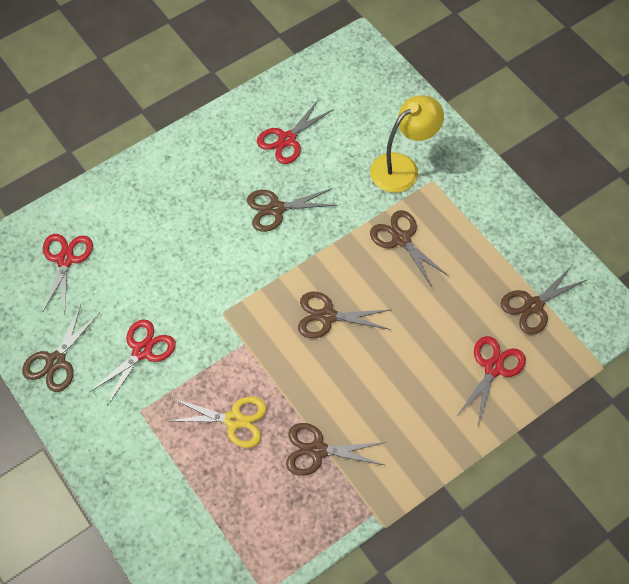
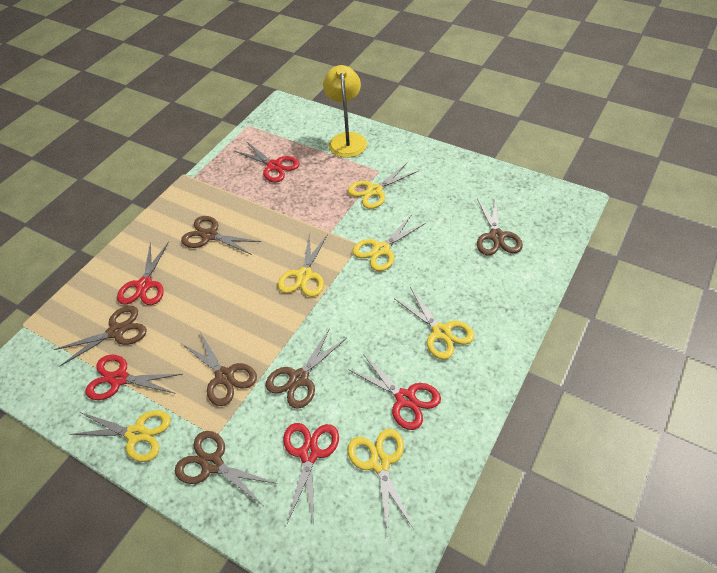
red scissors: [42,234,93,315] [90,319,176,406] [257,99,334,164] [456,336,526,426] = 4 -> [85,354,182,400] [117,241,169,305] [235,141,300,182] [283,423,339,525] [348,354,441,430] = 5
yellow scissors: [167,396,267,448] = 1 -> [69,410,171,462] [278,233,328,297] [347,429,414,534] [348,163,418,209] [352,214,426,271] [395,287,475,360] = 6

